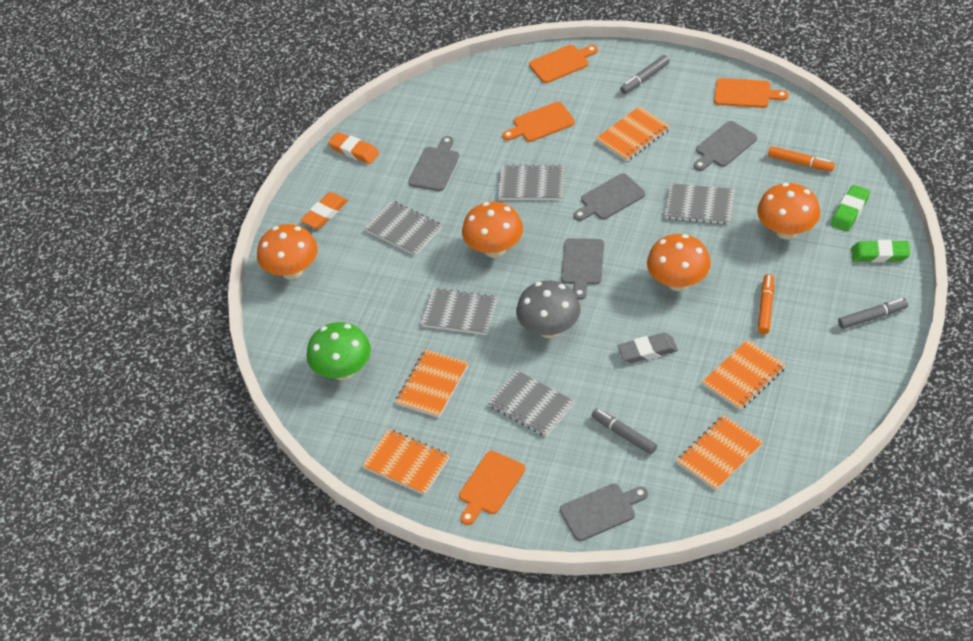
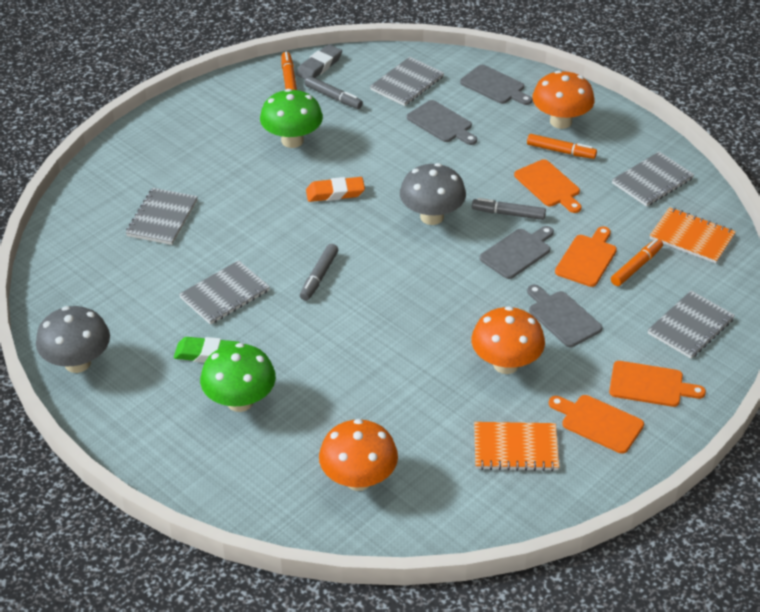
green eraser: [831,185,870,232] [851,240,911,262] = 2 -> [174,337,240,363] = 1
green mushroom: [307,322,371,380] = 1 -> [200,343,276,412] [260,89,323,148] = 2
grey cutting board: [408,136,459,191] [560,484,648,541] [561,238,604,300] [573,173,645,221] [694,121,757,171] = 5 -> [407,100,477,145] [460,65,532,105] [479,226,554,279] [527,285,602,347] = 4
grey mushroom: [516,280,580,338] = 1 -> [36,306,110,373] [400,163,466,225] = 2
orange eraser: [300,192,348,229] [328,132,380,164] = 2 -> [306,177,365,202] = 1
orange marker: [758,274,774,334] [768,146,835,172] = 2 -> [282,51,297,90] [527,134,597,159] [611,239,663,286] = 3
orange mushroom: [257,224,318,280] [462,202,523,258] [647,234,711,291] [757,183,820,240] = 4 -> [319,419,398,491] [471,306,545,374] [532,70,595,129] = 3
orange notebook: [362,429,450,495] [395,350,468,418] [596,106,670,161] [676,415,763,491] [702,340,786,410] = 5 -> [474,422,559,471] [650,207,736,263] = 2

